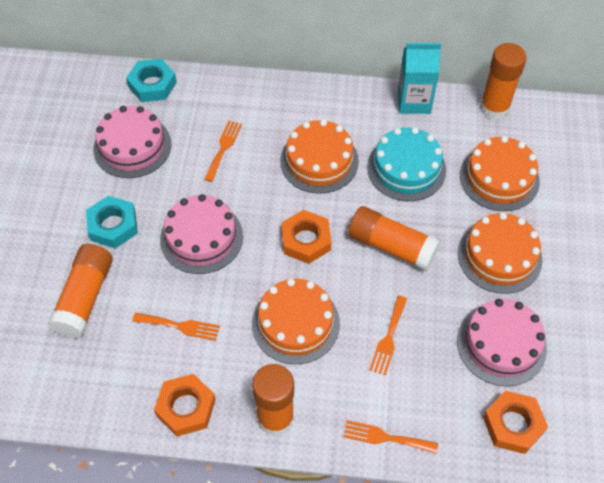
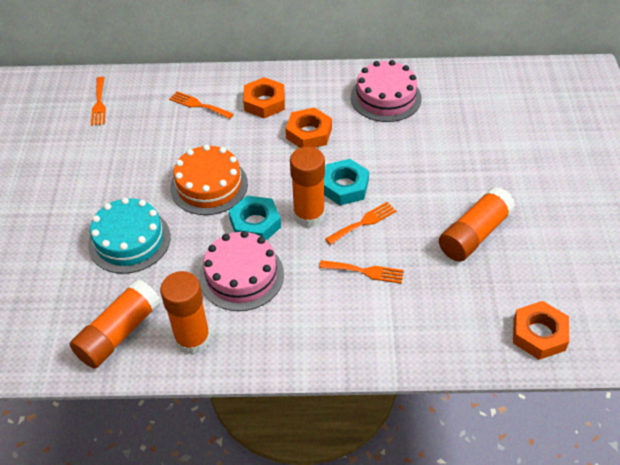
orange cake: [252,278,340,364] [280,119,359,194] [458,212,543,294] [460,136,540,211] = 4 -> [170,144,248,215] = 1
pink cake: [93,106,171,178] [160,194,243,274] [457,299,547,386] = 3 -> [199,231,284,311] [351,60,422,122] = 2
turquoise carton: [398,43,441,114] = 1 -> none = 0

